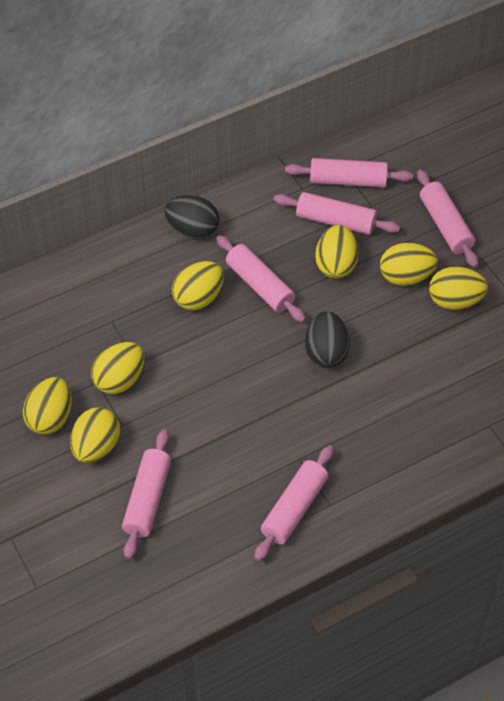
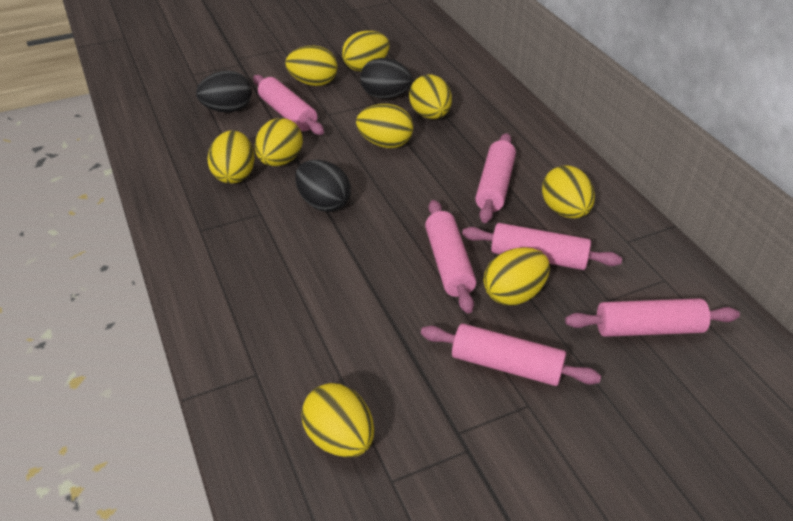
black egg: [164,195,219,239] [305,311,350,368] = 2 -> [196,71,252,112] [295,160,351,212] [360,58,412,99] = 3
yellow egg: [23,377,72,435] [70,407,120,463] [91,342,144,394] [172,261,224,311] [315,225,358,279] [380,242,438,286] [429,266,488,310] = 7 -> [207,130,255,184] [255,118,303,166] [286,46,337,86] [301,383,374,457] [342,31,389,71] [356,104,413,148] [409,74,452,119] [484,247,550,305] [542,166,595,218] = 9

